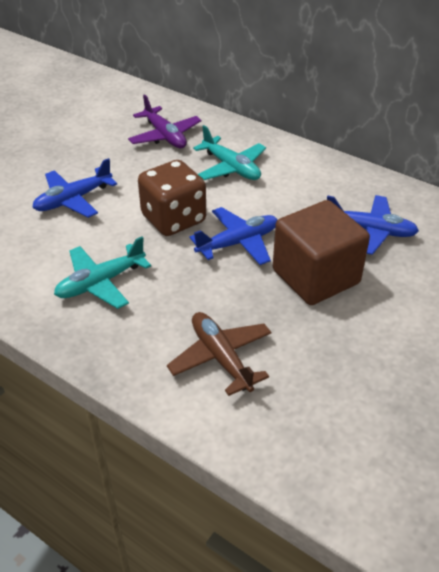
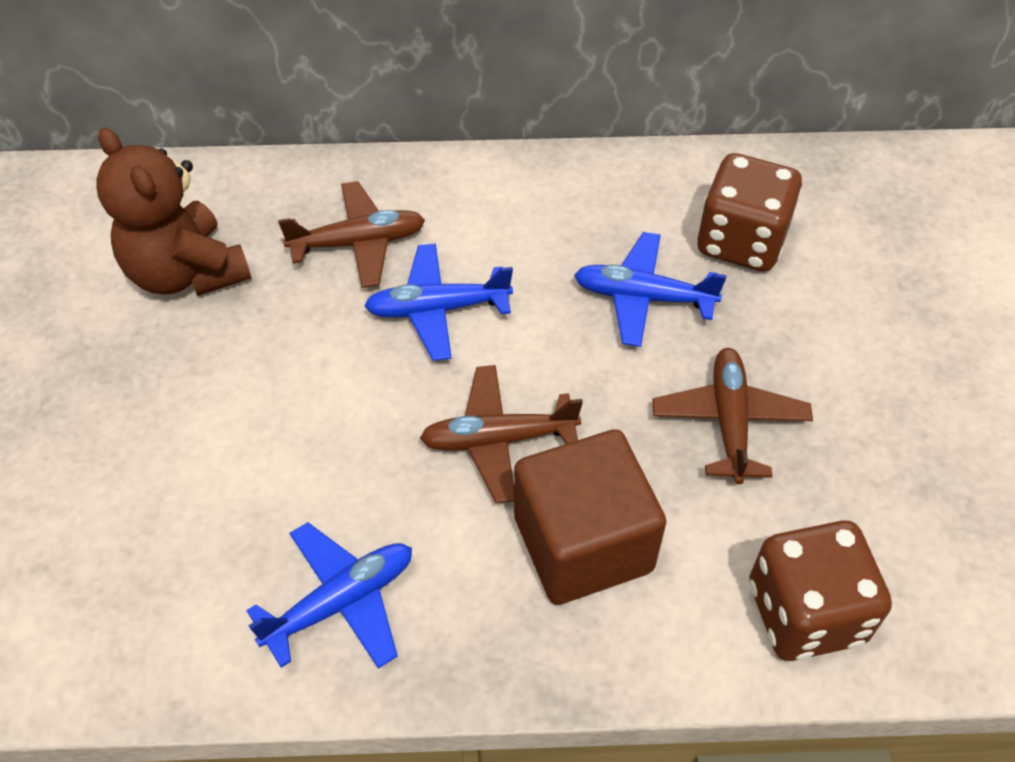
brown dice: [138,160,206,236] = 1 -> [697,153,802,272] [749,521,892,661] = 2
brown plane: [167,312,271,396] = 1 -> [278,181,425,288] [420,365,583,503] [652,348,813,484] = 3
brown teddy bear: none = 0 -> [96,128,251,296] = 1
purple plane: [128,94,201,148] = 1 -> none = 0
turquoise plane: [54,237,151,309] [193,125,266,180] = 2 -> none = 0

